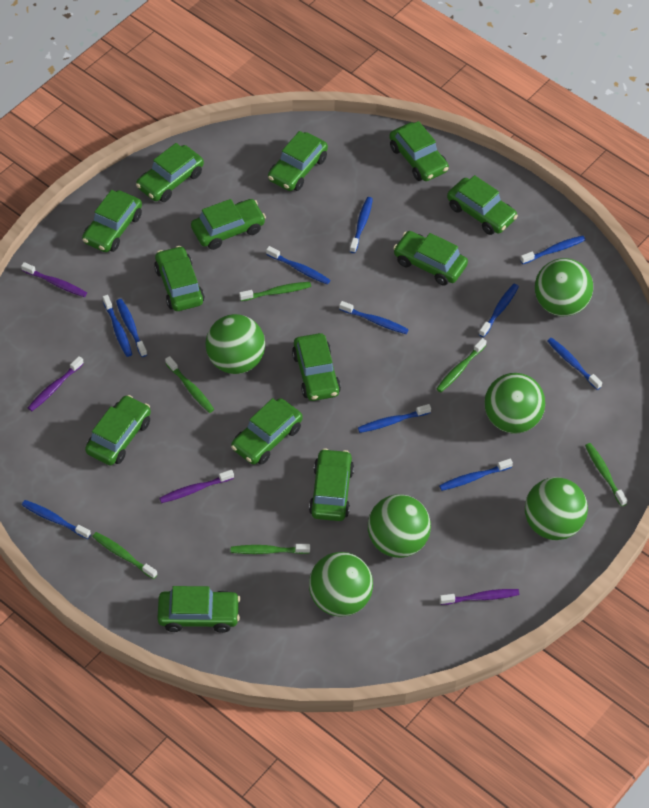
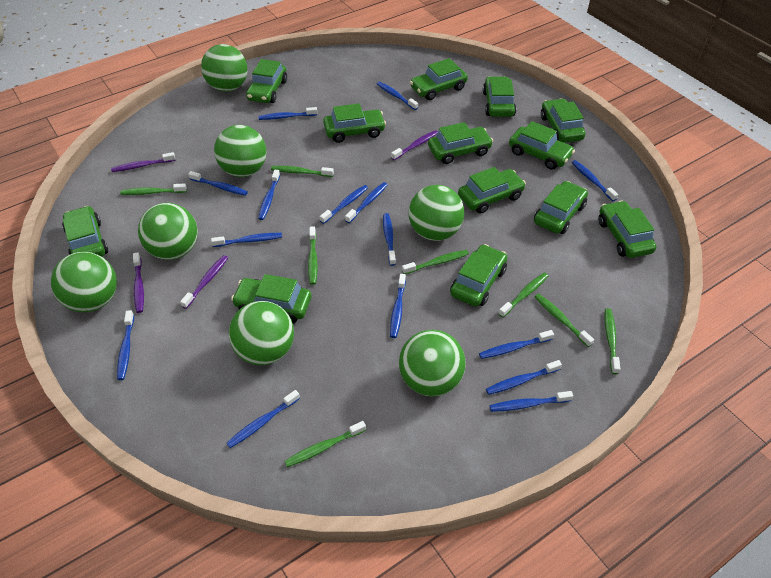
blue toothbrush: [22,500,91,539] [103,295,132,357] [116,299,147,357] [266,246,330,285] [339,301,409,334] [350,197,373,253] [358,404,431,433] [439,459,513,491] [479,284,519,337] [520,235,585,264] [548,338,602,390] = 11 -> [117,310,134,380] [188,171,248,196] [211,233,282,247] [226,390,300,448] [258,170,280,220] [259,107,317,120] [320,185,368,224] [345,182,388,223] [377,82,418,110] [383,213,396,266] [390,274,406,338] [479,330,554,359] [486,360,562,395] [489,391,573,412] [572,160,618,201] = 15
green ball: [205,314,265,374] [309,552,373,617] [368,494,431,558] [484,373,545,434] [525,477,588,540] [535,258,593,316] = 6 -> [51,252,117,312] [138,203,198,260] [201,44,248,92] [214,125,267,177] [229,301,294,365] [399,330,466,397] [409,185,464,241] = 7
green toothbrush: [92,532,158,579] [165,356,214,413] [231,544,310,554] [239,282,311,301] [436,338,487,392] [585,443,628,507] = 6 -> [120,184,187,195] [271,166,334,177] [284,421,366,467] [308,226,318,285] [402,250,469,274] [498,272,548,318] [535,294,594,347] [604,308,620,374] = 8

